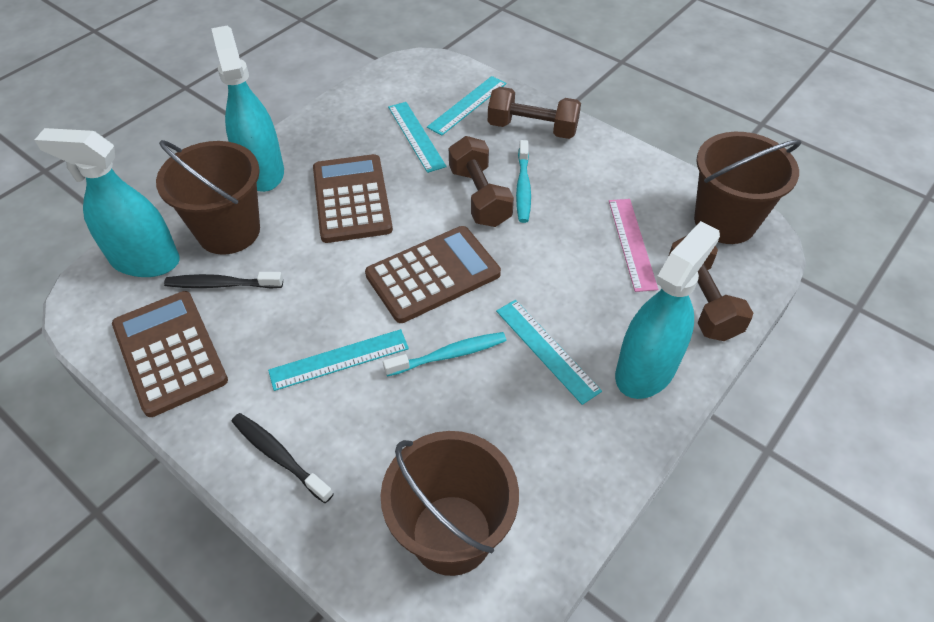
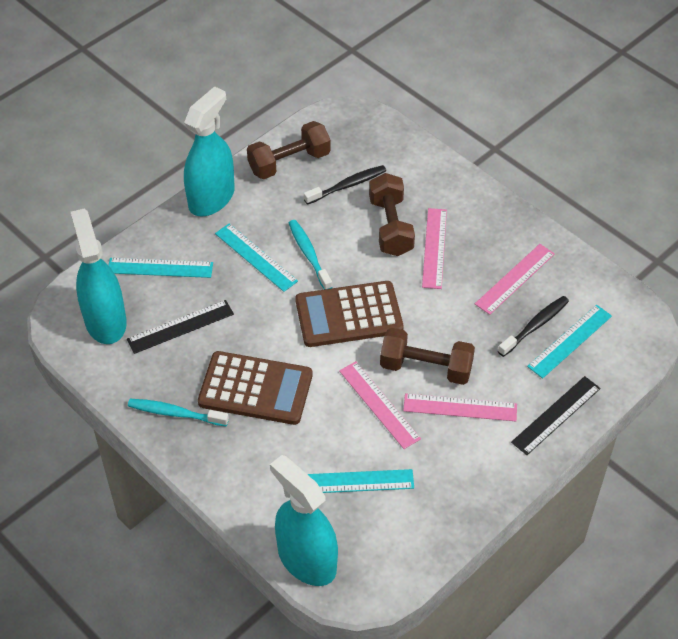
black ruler: none = 0 -> [127,300,234,354] [511,376,601,455] = 2
brown bucket: [156,140,260,255] [381,431,519,576] [694,132,801,244] = 3 -> none = 0
brown calculator: [112,291,228,417] [313,154,393,243] [365,226,501,323] = 3 -> [198,351,313,425] [295,281,404,347] = 2
pink ruler: [609,199,658,292] = 1 -> [339,361,421,449] [403,393,517,421] [422,208,447,289] [475,244,555,315] = 4

